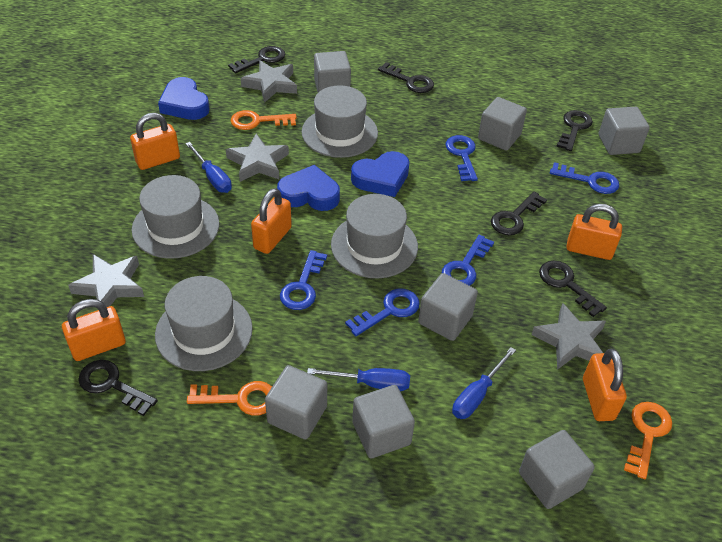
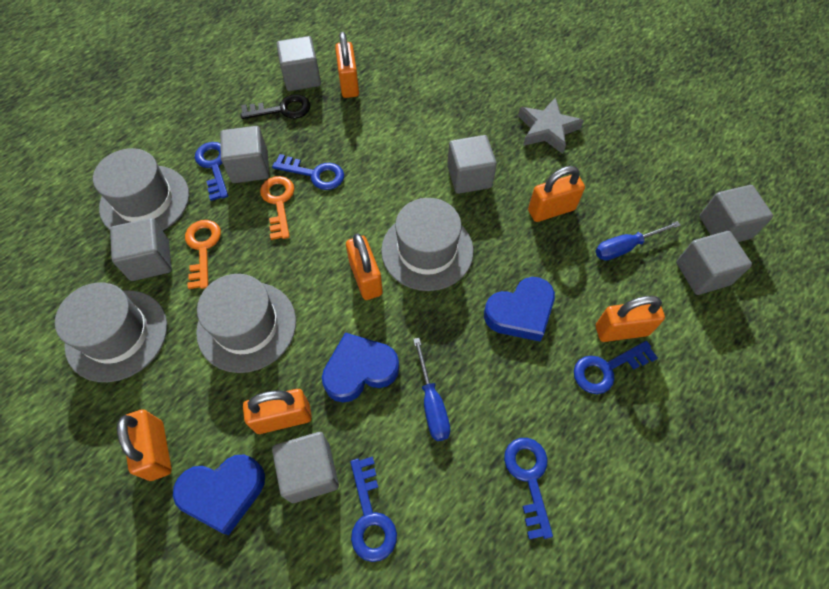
black key: [78,360,158,416] [228,46,285,73] [378,62,434,93] [491,192,547,235] [539,261,607,317] [556,110,593,151] = 6 -> [241,94,310,119] = 1
blue screwdriver: [185,142,232,193] [307,368,410,391] [452,347,516,419] = 3 -> [413,338,450,441] [595,221,681,261] = 2
grey star: [68,254,144,307] [226,134,289,182] [241,60,297,103] [531,303,606,370] = 4 -> [518,97,584,154] = 1
orange key: [187,381,272,416] [231,110,297,130] [624,402,672,479] = 3 -> [185,220,221,289] [260,176,294,240] = 2
orange padlock: [62,299,126,361] [130,113,180,170] [251,188,292,254] [566,204,622,260] [583,349,627,421] = 5 -> [117,409,172,481] [243,389,312,434] [335,32,359,98] [346,233,383,300] [528,166,585,222] [596,296,665,342] = 6

